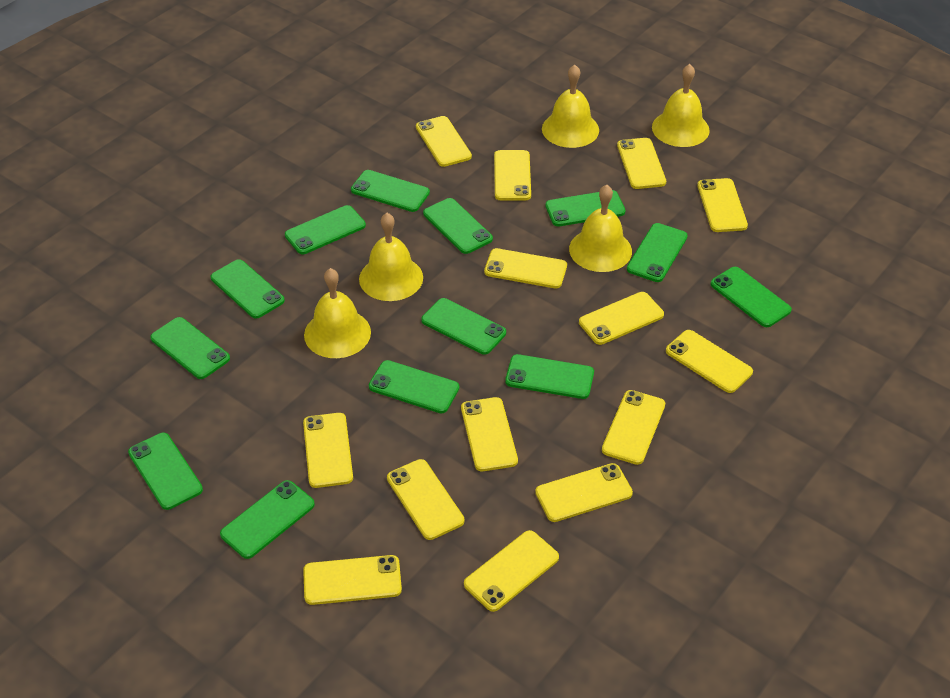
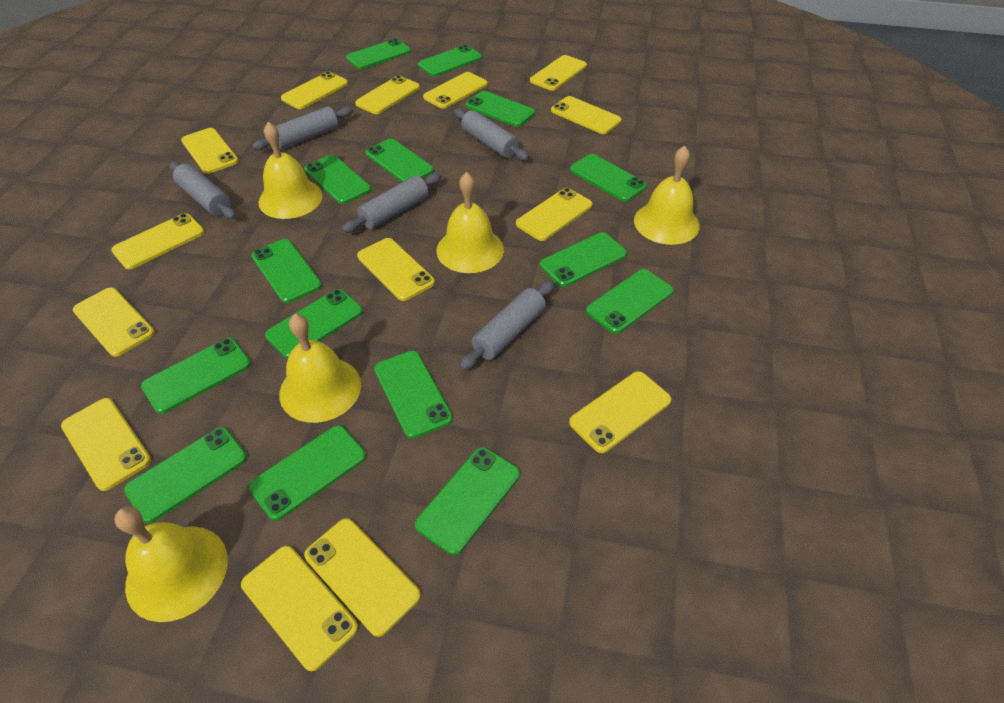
green phone: [128,433,203,510] [150,317,230,379] [211,259,285,319] [220,480,315,559] [285,205,366,254] [351,170,430,212] [369,360,459,413] [421,298,506,355] [423,198,493,254] [505,354,594,399] [545,190,626,227] [627,223,688,282] [710,267,792,327] = 13 -> [124,427,247,523] [141,338,251,414] [248,425,366,521] [251,239,322,303] [265,289,363,358] [304,155,371,204] [346,38,411,69] [365,139,434,182] [374,351,453,439] [415,447,520,555] [418,45,482,76] [466,91,535,127] [540,232,627,287] [570,154,647,202] [586,269,674,334] = 15
grey rolling pin: none = 0 -> [169,161,236,219] [252,106,354,150] [342,173,442,233] [453,108,529,161] [459,280,555,371] = 5

